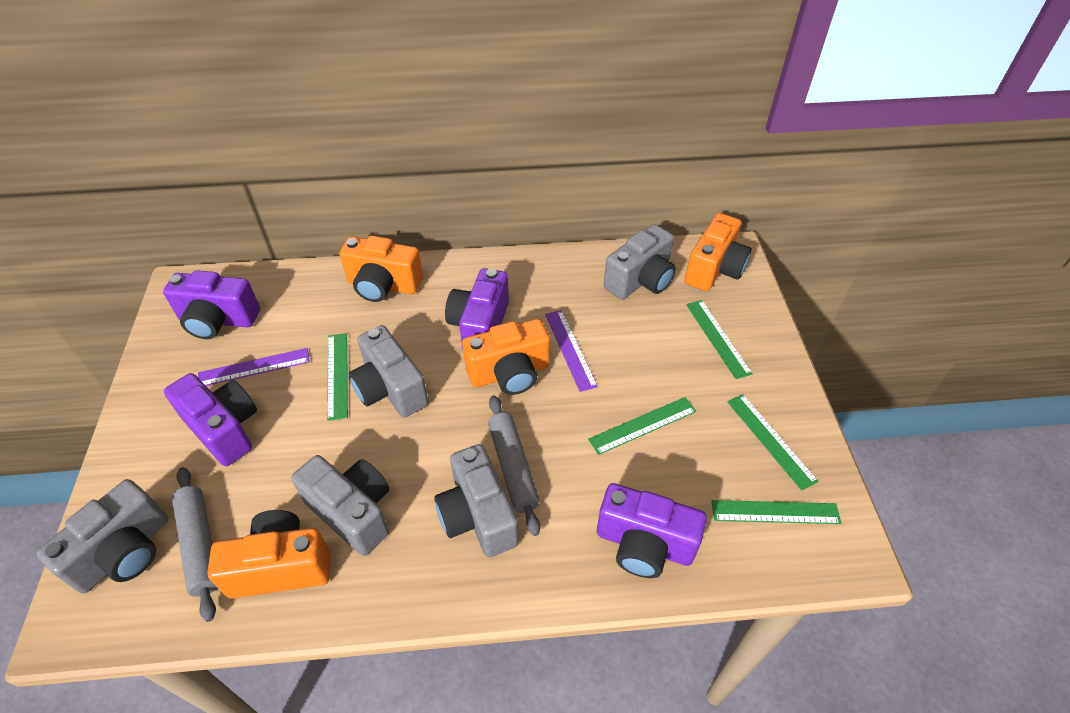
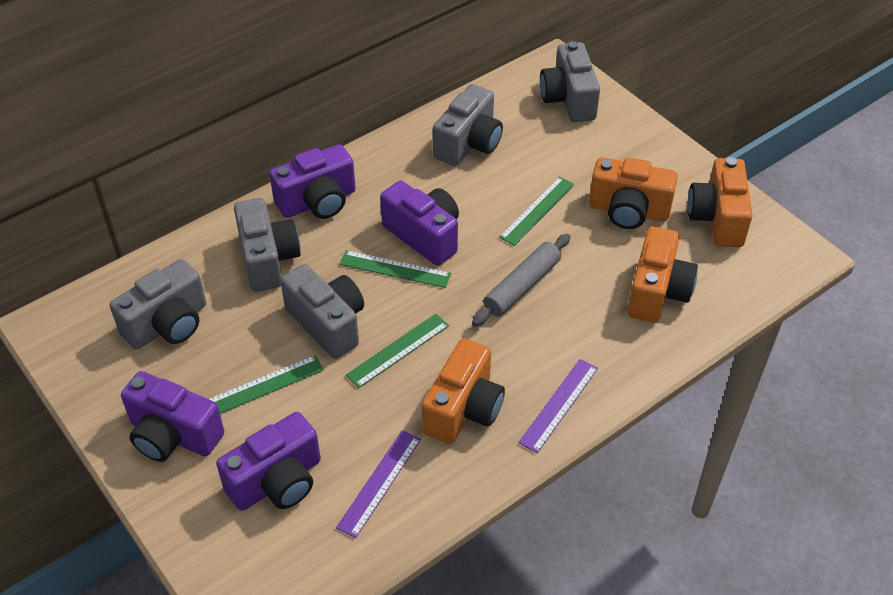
green ruler: [327,333,348,421] [588,397,696,455] [686,300,753,379] [711,500,842,524] [727,394,819,490] = 5 -> [209,355,324,414] [340,250,451,288] [346,314,449,388] [499,177,574,246] = 4
grey rolling pin: [172,467,218,622] [488,396,540,536] = 2 -> [472,234,571,326] = 1

